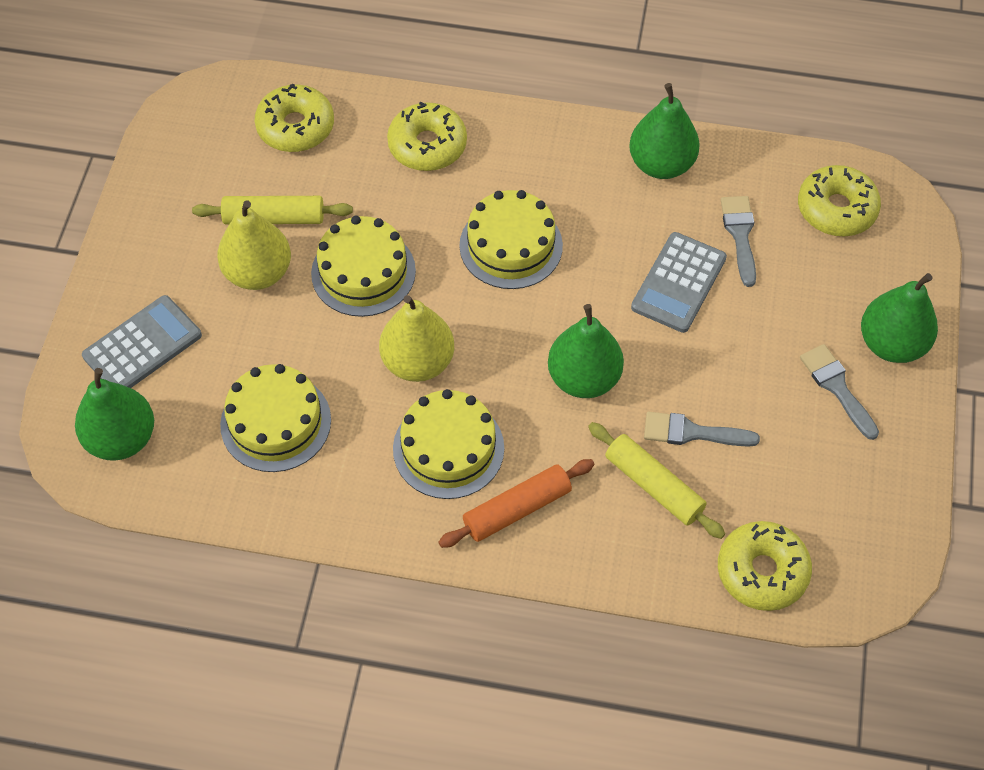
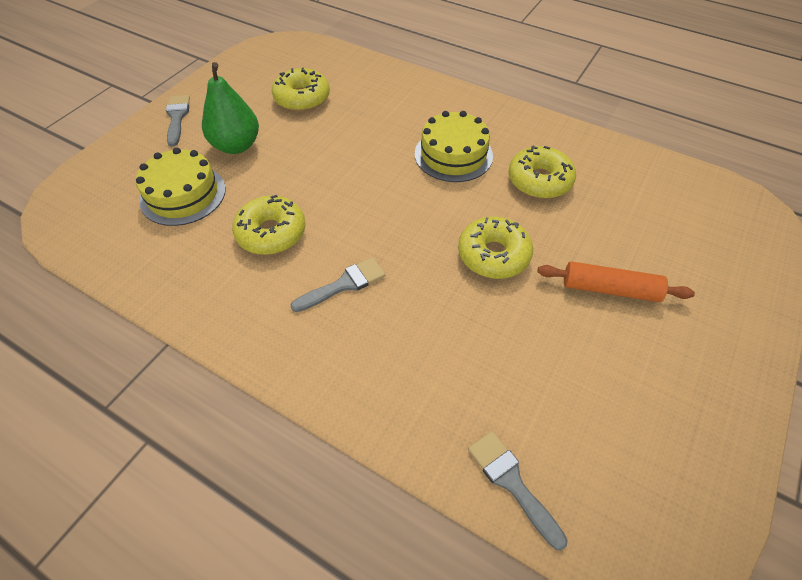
green pear: [75,368,154,461] [548,304,624,398] [629,83,700,179] [861,273,938,363] = 4 -> [202,62,259,154] = 1
grey calculator: [82,295,202,388] [631,232,727,333] = 2 -> none = 0
yellow cake: [220,364,331,472] [311,216,416,317] [393,389,504,499] [459,190,563,289] = 4 -> [136,147,226,226] [415,111,493,182] = 2
yellow pear: [217,200,291,290] [379,295,454,382] = 2 -> none = 0
yellow rolling pin: [192,196,353,224] [588,422,725,539] = 2 -> none = 0

